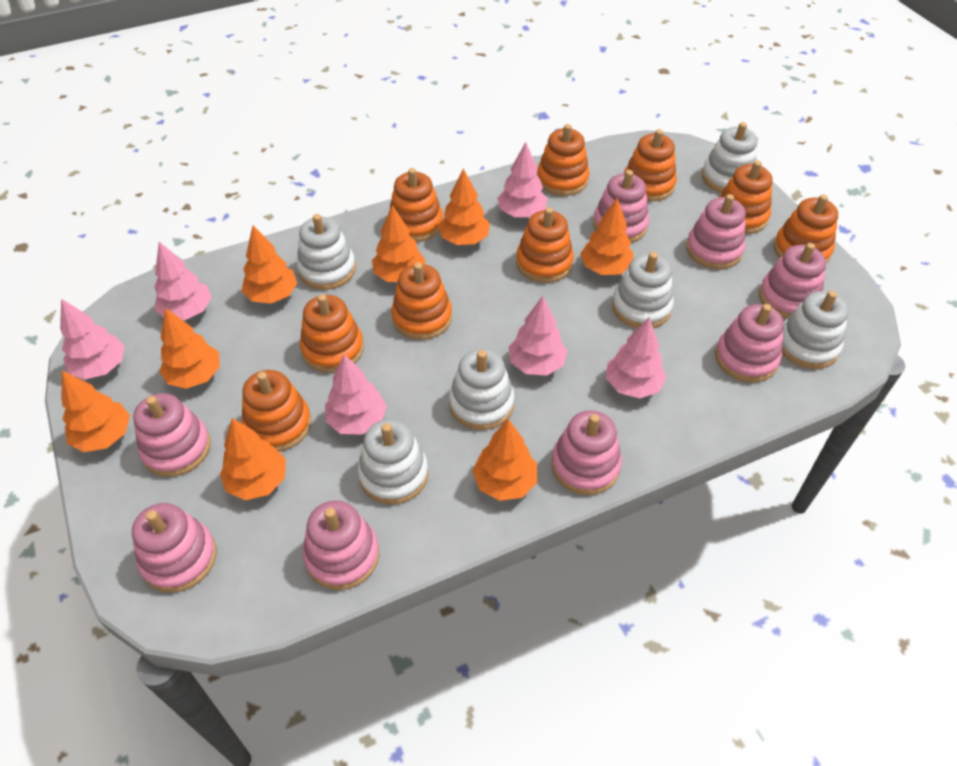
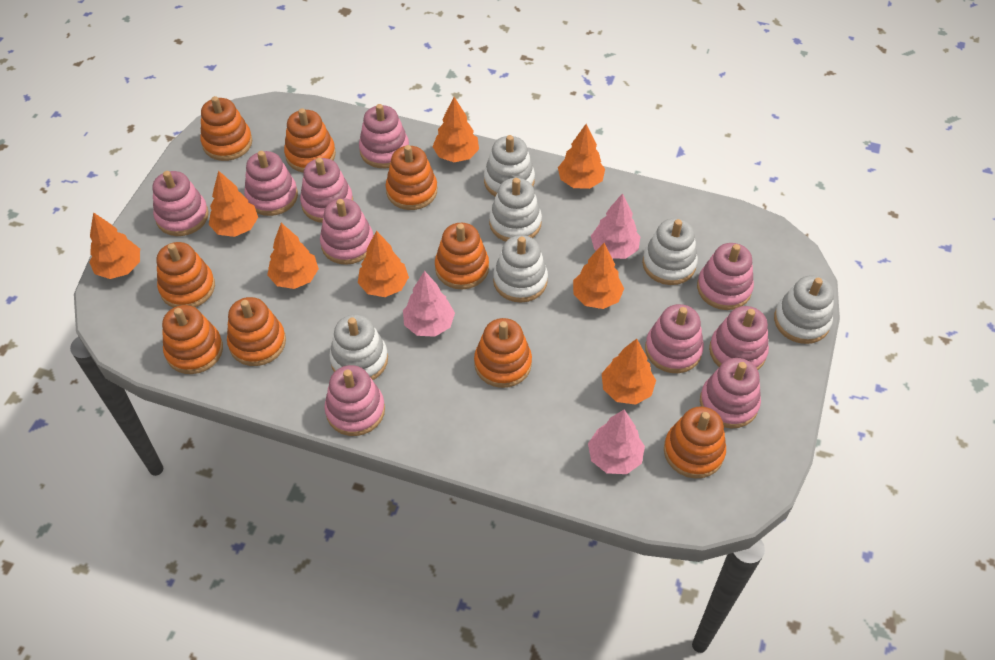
pink stacking toy: [132,503,216,593] [133,393,211,477] [303,500,379,590] [551,410,622,495] [593,170,649,243] [686,194,746,269] [715,304,784,383] [759,243,826,319] = 8 -> [152,171,209,236] [244,151,298,216] [300,158,353,223] [320,198,373,265] [324,365,385,436] [359,104,409,168] [645,304,704,373] [697,243,754,310] [700,358,761,428] [709,306,769,370] = 10
pink tree: [60,299,125,380] [154,242,212,320] [325,354,387,435] [497,142,548,217] [509,296,567,376] [606,317,667,398] = 6 -> [403,271,455,337] [588,409,645,474] [591,193,640,259] = 3

